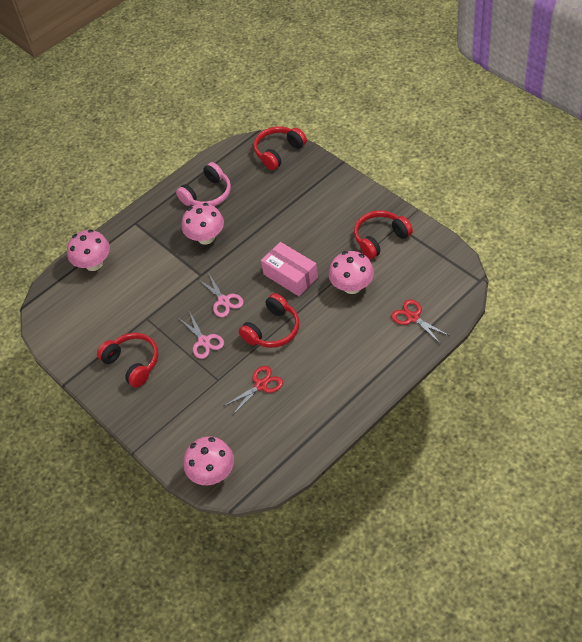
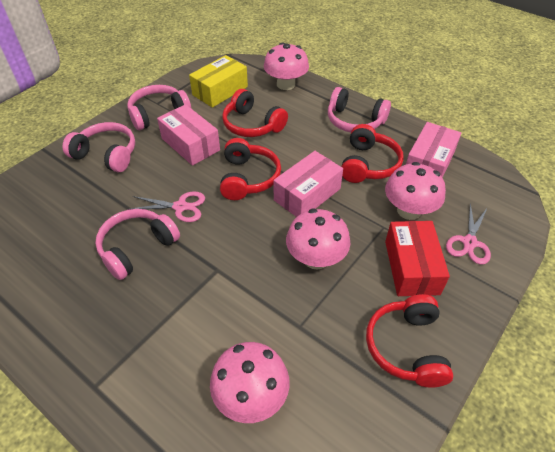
pink box: [261,242,318,296] = 1 -> [157,104,220,166] [274,151,343,217] [406,122,461,178] = 3
pink headphones: [176,162,231,206] = 1 -> [62,122,135,172] [95,209,180,280] [127,85,191,130] [328,87,391,132] = 4
red box: none = 0 -> [385,221,450,296] = 1
red scissors: [224,366,283,414] [391,300,450,344] = 2 -> none = 0
yellow box: none = 0 -> [189,55,248,108] = 1

